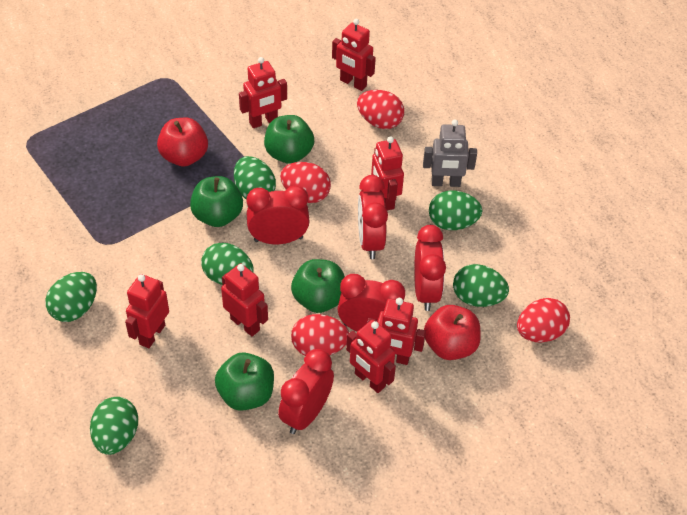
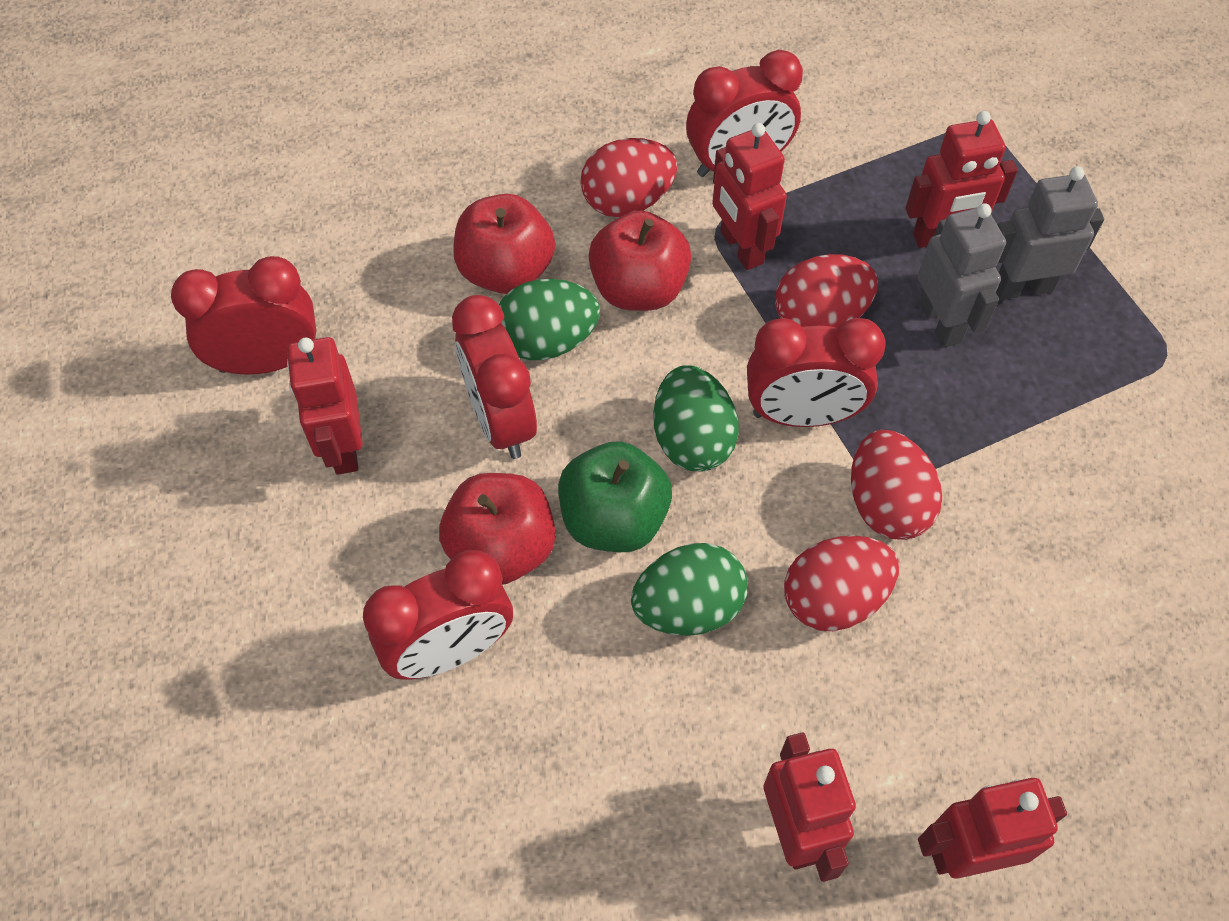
green apple: [190,176,243,227] [215,352,274,411] [264,115,314,164] [291,259,345,313] = 4 -> [558,441,672,552] = 1
green egg: [45,272,97,322] [90,397,138,455] [201,243,253,285] [234,156,276,199] [429,191,482,230] [453,264,509,307] = 6 -> [499,279,600,360] [631,543,748,636] [653,365,739,471] = 3
grey robot: [423,120,477,187] = 1 -> [918,203,1006,348] [996,166,1104,300] = 2
red apple: [157,118,208,167] [424,305,481,360] = 2 -> [439,473,556,585] [453,194,555,294] [588,211,691,311] = 3
red robot: [125,274,169,348] [221,264,268,337] [239,57,287,128] [332,19,376,91] [346,320,396,393] [367,298,426,365] [371,136,404,211] = 7 -> [287,337,363,475] [712,123,787,270] [763,733,856,882] [905,111,1018,248] [918,778,1067,879] = 5

